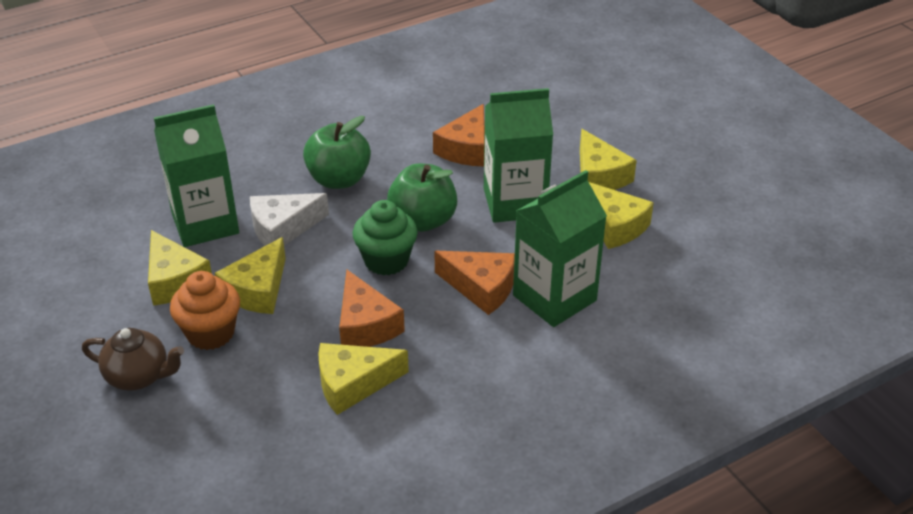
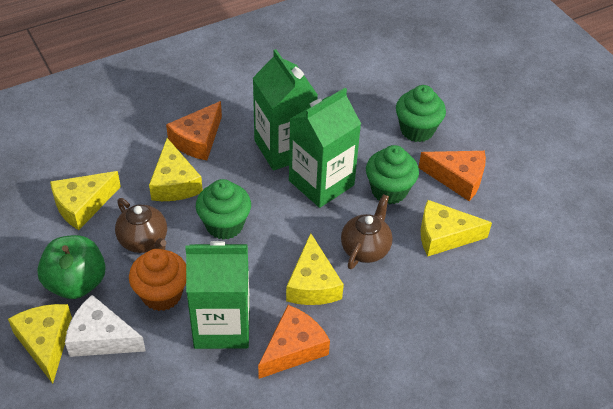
brown teapot: [82,328,184,391] = 1 -> [115,198,167,253] [341,194,393,269] = 2
green apple: [303,116,371,189] [387,164,457,232] = 2 -> [37,235,106,299] = 1
green cupcake: [353,200,418,276] = 1 -> [196,179,251,240] [366,145,419,204] [396,85,446,142] = 3

